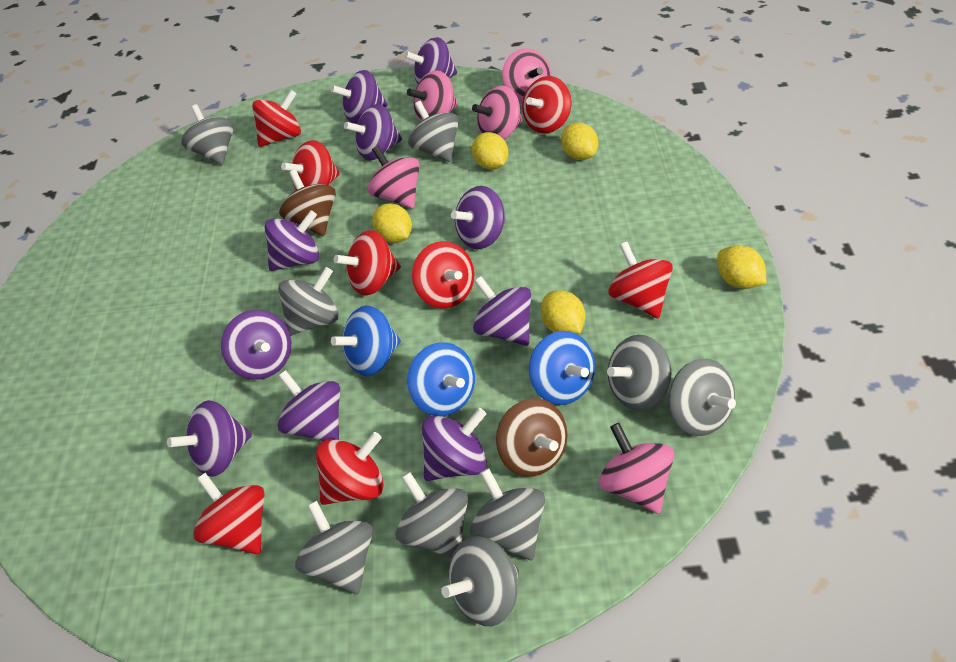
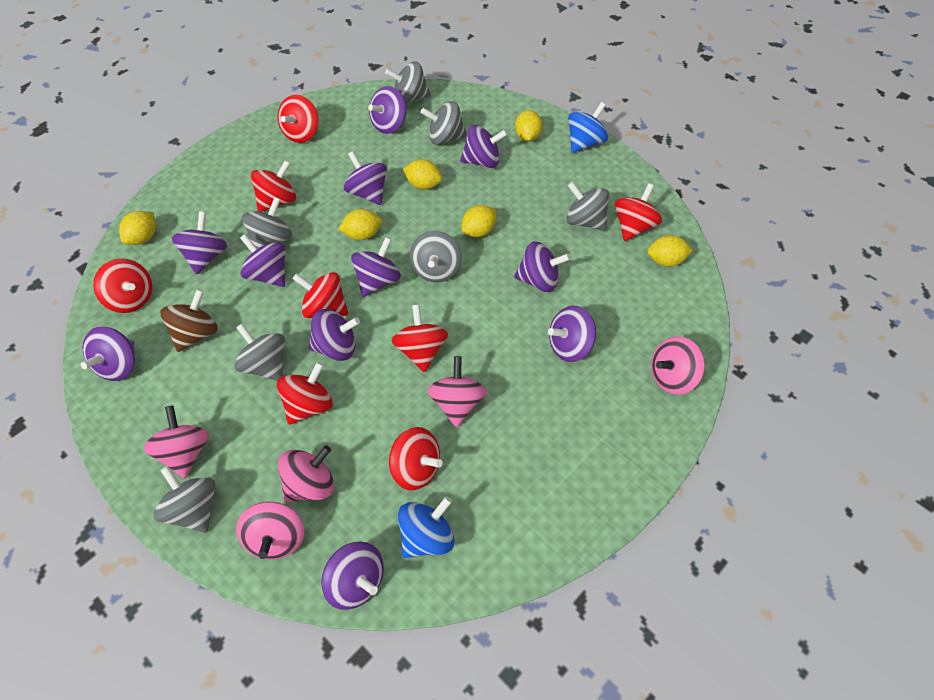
blue spinning top: [331,306,401,376] [407,342,475,416] [529,331,595,405] = 3 -> [398,496,455,558] [568,102,608,153] = 2
brown spinning top: [279,170,336,236] [496,398,568,477] = 2 -> [160,289,218,352] = 1
grey spinning top: [181,104,234,165] [278,267,339,336] [295,501,373,594] [395,472,468,558] [408,101,459,162] [441,536,519,626] [470,468,545,560] [607,335,671,410] [668,359,736,436] = 9 -> [154,466,215,533] [234,324,285,381] [242,197,292,249] [385,62,431,104] [409,231,462,282] [421,101,467,145] [566,182,609,231] = 7
purple spinning top: [167,400,252,477] [221,310,291,380] [265,210,319,271] [277,370,340,441] [331,70,388,124] [344,104,402,160] [404,37,457,84] [422,408,487,481] [451,186,506,249] [473,276,531,346] = 10 -> [81,327,135,381] [172,212,227,274] [240,234,285,287] [309,309,360,361] [321,542,384,610] [344,151,387,205] [351,237,401,297] [368,86,406,134] [460,125,508,168] [514,241,570,292] [548,306,596,362] = 11
yellow lemon: [372,203,412,243] [472,132,509,170] [541,290,585,334] [561,122,598,160] [717,245,766,289] = 5 -> [119,211,156,245] [338,209,382,240] [403,159,442,190] [461,205,496,237] [515,110,543,141] [647,235,693,267] = 6

